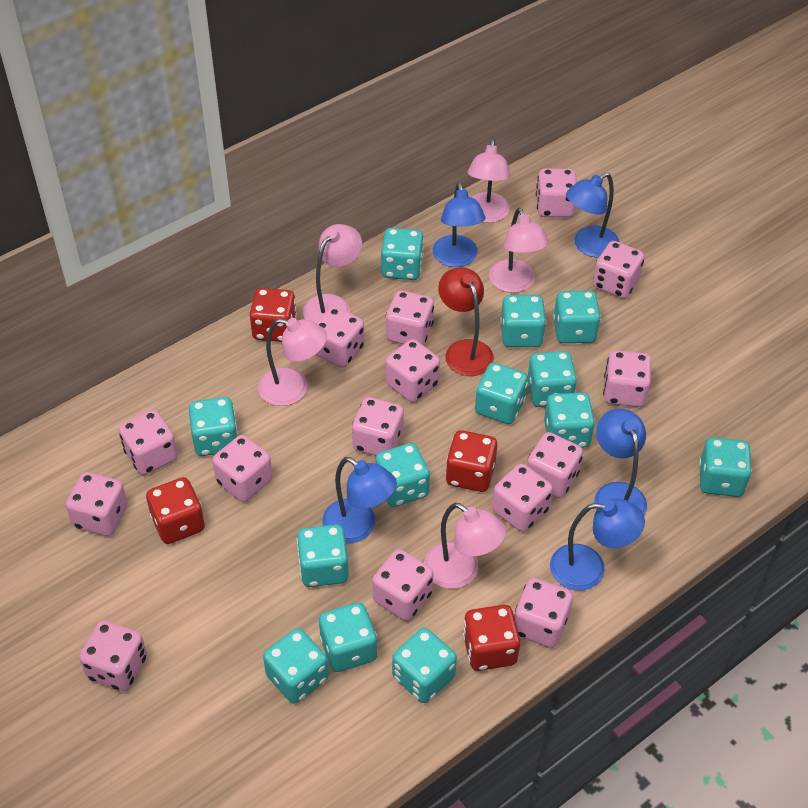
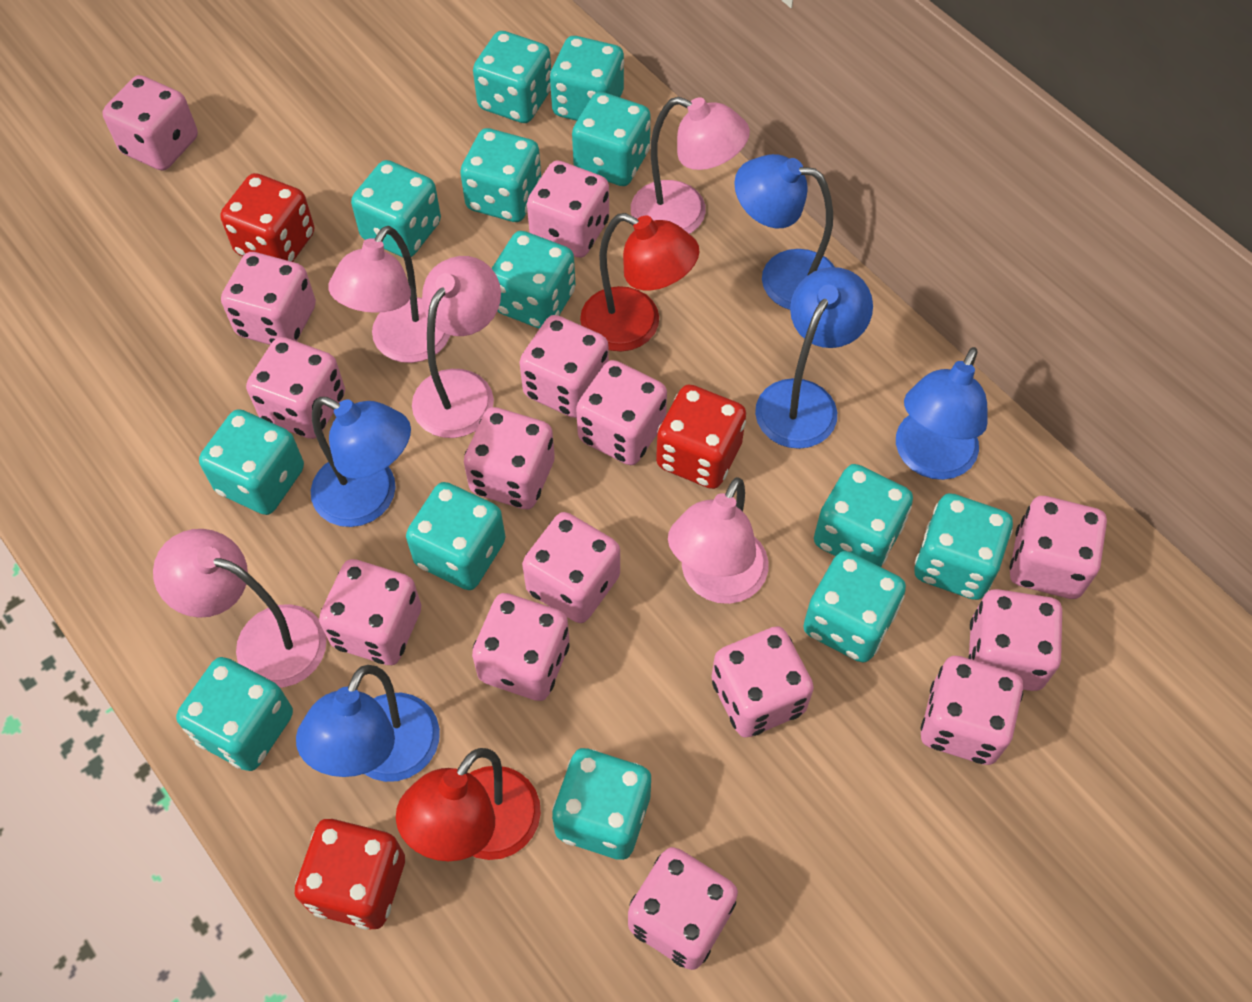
red dice: [146,477,205,544] [250,288,297,342] [445,430,497,492] [463,605,520,671] = 4 -> [220,173,314,262] [295,819,405,930] [656,384,746,489] = 3
red lamp: [438,268,494,376] = 1 -> [396,748,541,861] [580,213,700,351] = 2

